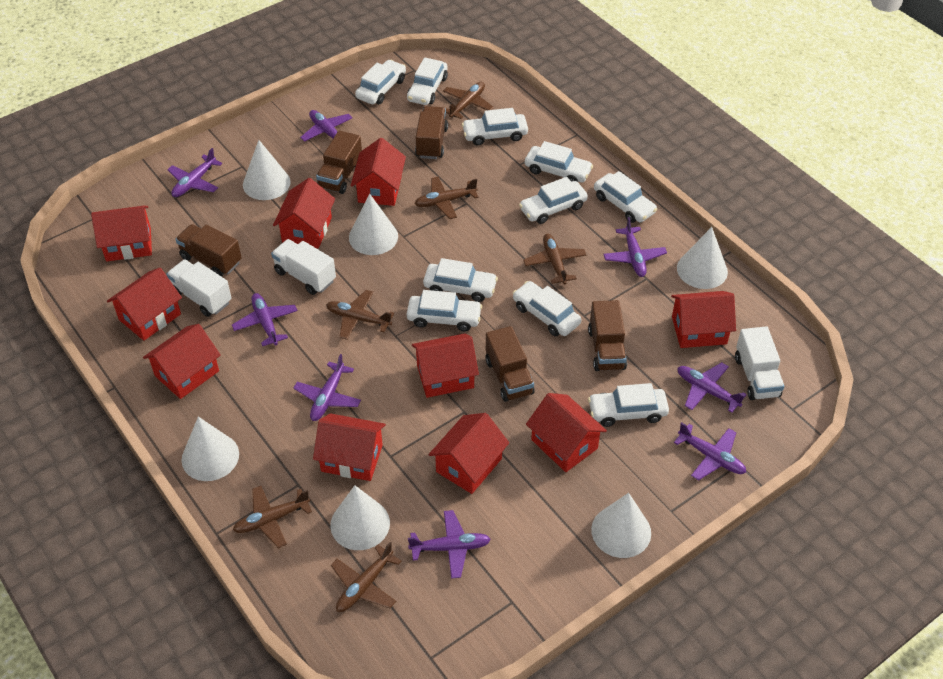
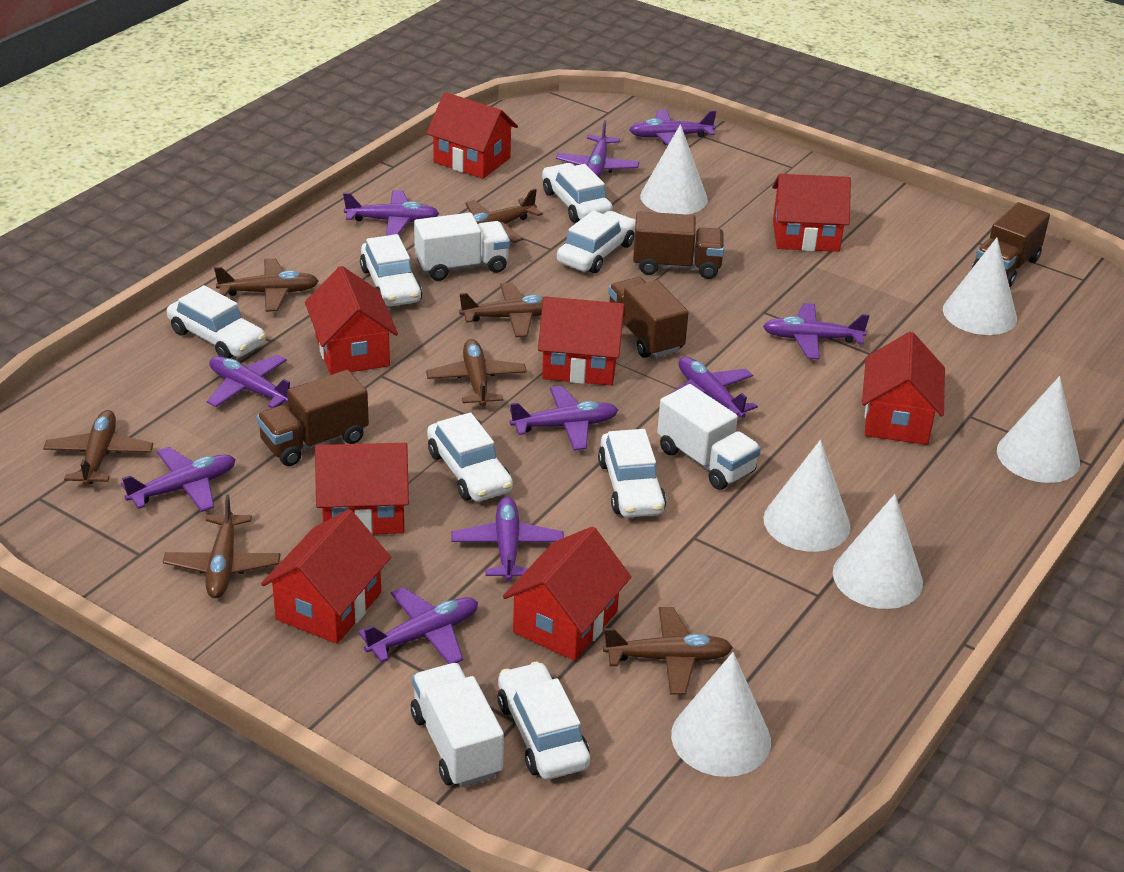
brown plane: [233,486,312,548] [326,290,394,340] [331,542,402,612] [414,176,479,219] [443,82,494,119] [523,234,586,285] = 6 -> [43,410,153,486] [163,494,281,598] [214,258,319,312] [426,339,527,406] [459,282,543,337] [465,188,543,243] [603,607,733,695] = 7
brown truck: [175,224,242,277] [316,130,362,194] [415,106,448,159] [485,326,534,402] [588,300,627,371] = 5 -> [257,370,369,466] [608,277,689,358] [633,211,724,279] [972,202,1050,287] = 4
purple plane: [167,148,222,197] [232,293,298,346] [293,354,361,421] [300,110,353,142] [408,510,491,579] [603,217,667,277] [674,422,746,480] [677,362,747,413] = 8 -> [121,447,236,512] [207,355,296,408] [343,190,439,236] [358,587,478,664] [451,497,564,581] [510,386,618,450] [556,120,639,178] [629,110,717,146] [670,357,758,418] [763,303,869,359] = 10
red house: [91,206,152,261] [107,268,182,341] [143,324,221,399] [273,178,335,249] [313,413,386,481] [351,138,406,206] [412,333,479,398] [429,413,509,494] [526,393,607,472] [671,291,736,348] = 10 -> [261,509,391,644] [305,266,398,375] [315,443,409,535] [426,92,518,179] [503,526,631,661] [538,296,625,385] [772,174,851,252] [862,332,945,445] = 8
white car: [355,60,406,104] [407,57,448,105] [407,290,482,332] [423,258,498,302] [462,108,528,145] [513,281,581,336] [519,177,588,224] [525,141,593,183] [588,383,669,427] [594,171,657,223] = 10 -> [167,285,266,359] [360,234,422,306] [427,412,513,502] [498,662,590,780] [542,163,613,223] [557,210,636,273] [598,429,666,517] = 7

